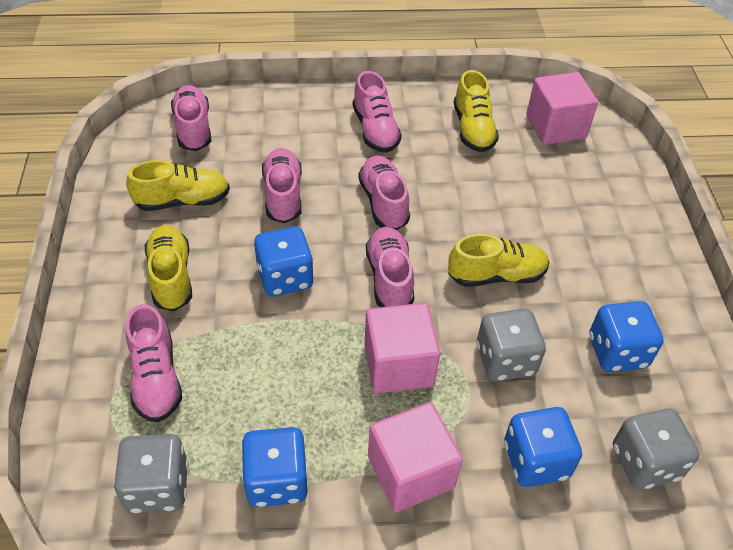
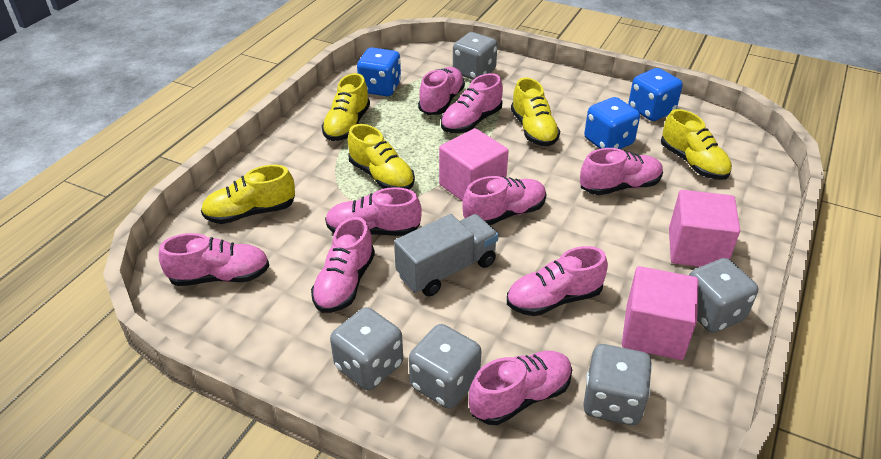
blue dice: [242,427,309,507] [254,227,314,296] [504,407,582,487] [589,301,663,372] = 4 -> [357,48,401,96] [584,97,640,149] [628,68,683,121] = 3
grey dice: [114,434,188,513] [476,309,546,381] [613,408,699,490] = 3 -> [330,307,403,390] [409,324,481,409] [453,32,498,80] [583,344,652,425] [689,258,758,333] = 5
grey truck: none = 0 -> [394,214,499,296] = 1
pink shoe: [126,304,182,422] [171,85,211,151] [262,148,302,223] [353,71,402,153] [358,156,410,230] [366,227,414,307] = 6 -> [159,233,270,286] [311,217,375,313] [325,187,422,236] [418,67,465,115] [441,73,503,133] [462,176,547,225] [469,351,572,425] [507,246,608,316] [580,148,663,195] = 9
yellow shoe: [126,160,230,211] [145,225,192,311] [448,234,550,287] [454,70,499,152] = 4 -> [201,165,295,224] [322,73,370,141] [348,124,415,190] [511,78,560,146] [661,109,732,180] = 5

